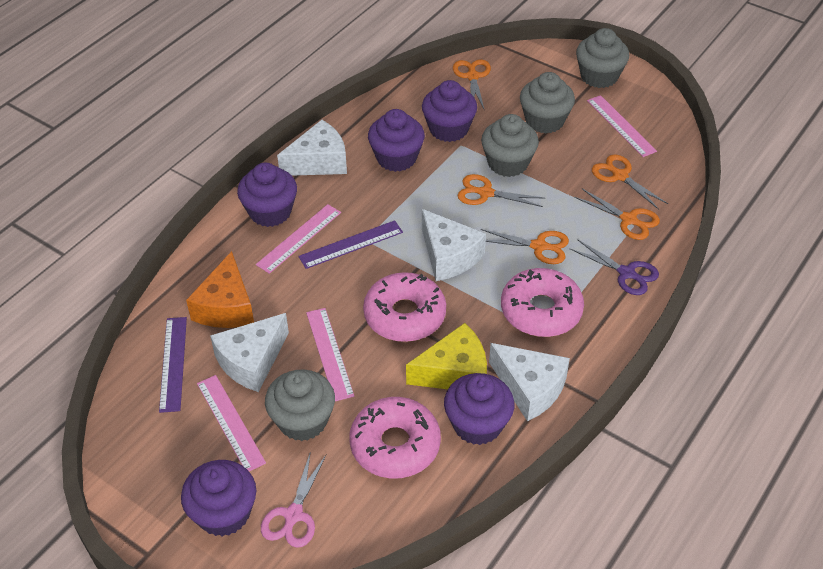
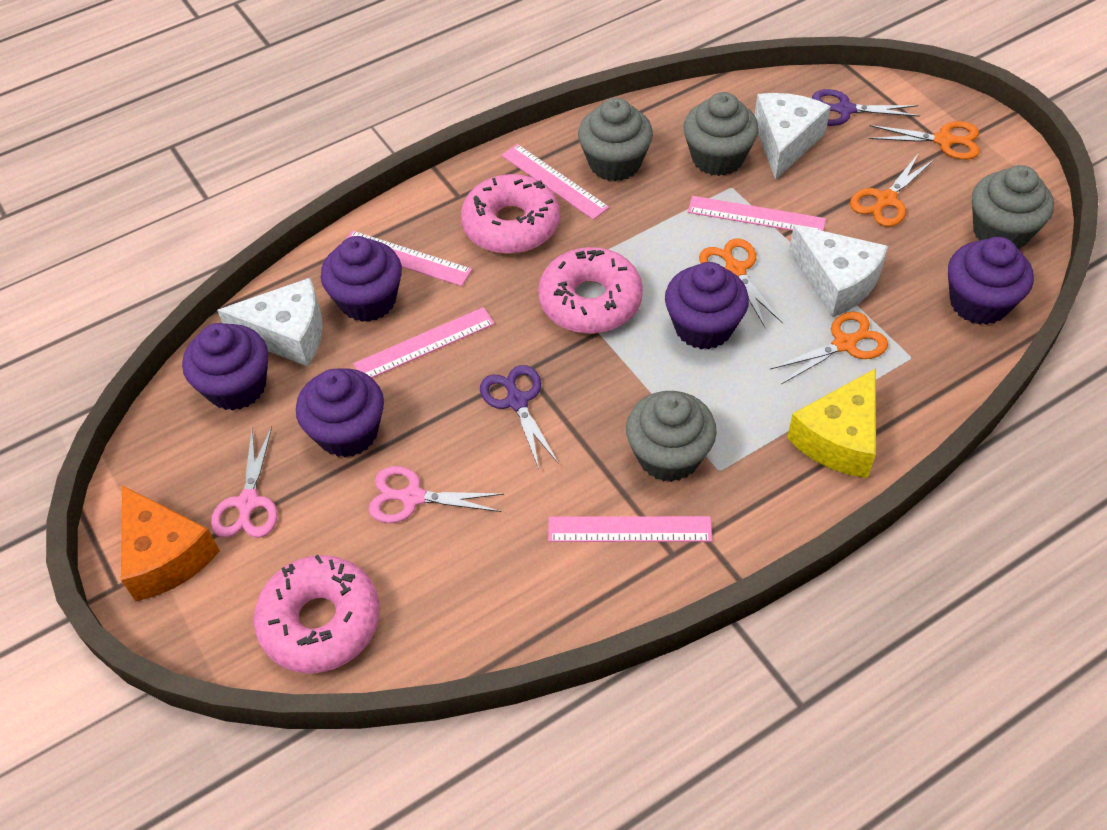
orange scissors: [453,59,491,109] [457,174,544,207] [481,229,569,264] [574,189,660,240] [592,154,668,210] = 5 -> [699,239,783,328] [770,311,888,384] [850,154,935,227] [869,121,980,160] = 4
pink ruler: [197,375,266,471] [256,204,341,274] [306,308,354,401] [587,95,657,157] = 4 -> [346,230,472,286] [353,307,495,378] [501,144,609,220] [548,516,712,542] [688,196,826,231] = 5
pink scissors: [261,451,326,548] = 1 -> [211,426,278,537] [369,466,504,523] = 2
purple ruler: [159,317,187,413] [298,220,403,269] = 2 -> none = 0
purple scissors: [570,239,659,295] = 1 -> [480,365,559,469] [812,89,920,126] = 2
white cheese: [210,313,289,392] [277,120,347,176] [422,209,486,281] [489,343,570,421] = 4 -> [217,278,323,367] [755,93,831,180] [789,225,888,317] = 3

